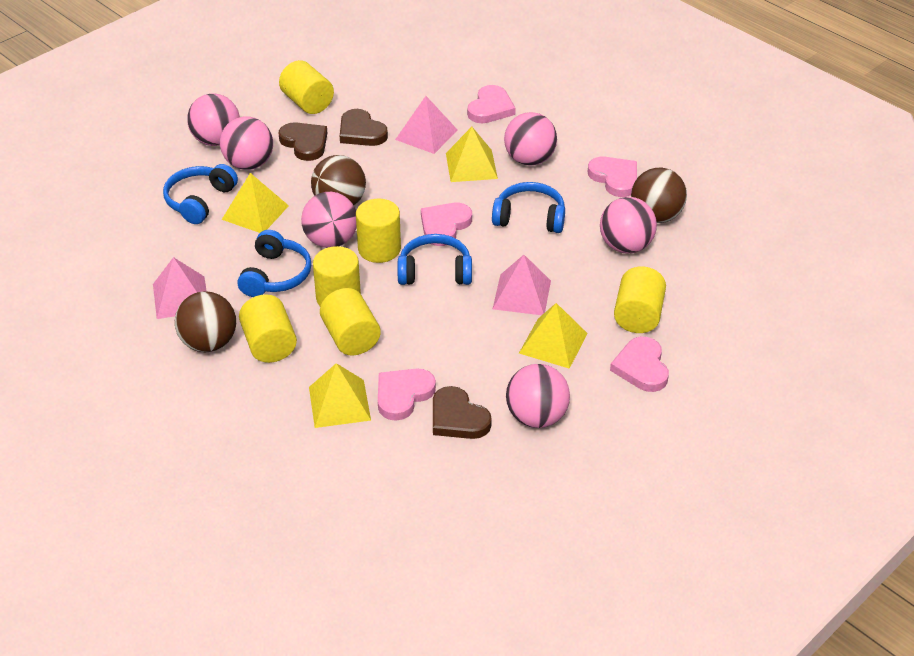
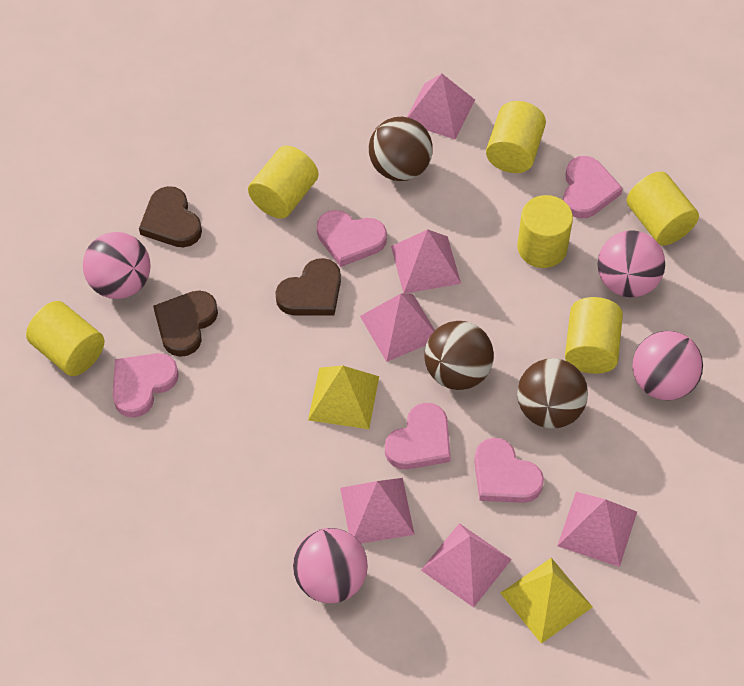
blue headphones: [163,164,238,224] [237,230,312,297] [398,234,472,285] [492,182,565,233] = 4 -> none = 0
pink ball: [187,93,240,146] [220,117,273,170] [301,192,357,248] [504,112,557,166] [506,364,570,428] [600,197,657,254] = 6 -> [83,232,151,299] [293,528,368,603] [598,230,665,297] [632,331,703,400] = 4
pink pyramid: [153,257,207,319] [395,96,458,154] [493,255,551,315] = 3 -> [340,478,415,543] [360,293,435,362] [391,229,461,294] [407,74,475,140] [421,523,512,608] [557,492,637,567] = 6
yellow pyramid: [222,173,289,233] [309,363,371,428] [446,127,498,182] [519,303,588,369] = 4 -> [308,366,379,429] [500,558,593,644] = 2

